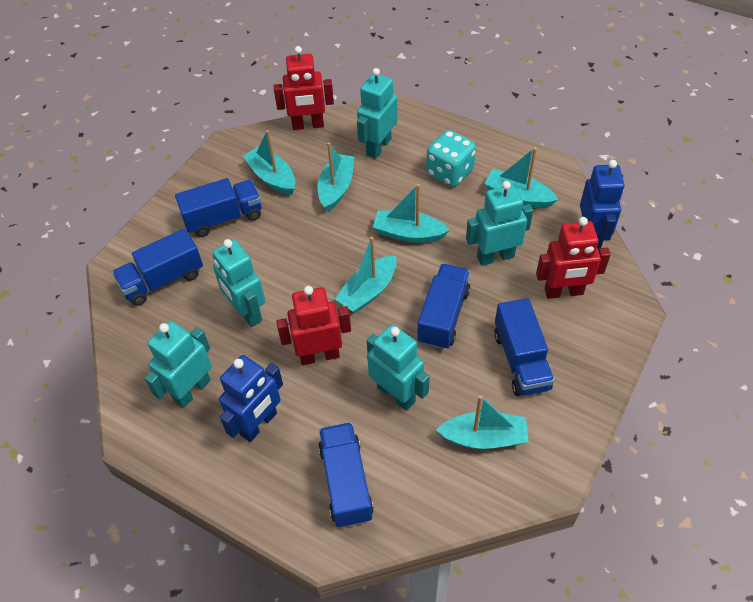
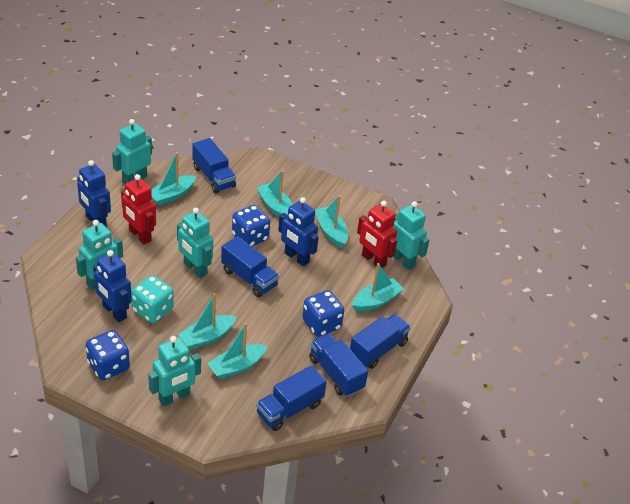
blue dice: none = 0 -> [86,330,130,380] [232,205,270,246] [302,290,344,337] = 3
blue robot: [219,355,283,442] [580,160,625,250] = 2 -> [77,160,111,227] [93,250,132,322] [278,197,319,266] = 3
red robot: [274,46,334,130] [276,286,351,365] [536,217,611,299] = 3 -> [121,174,156,244] [357,201,397,268] = 2

